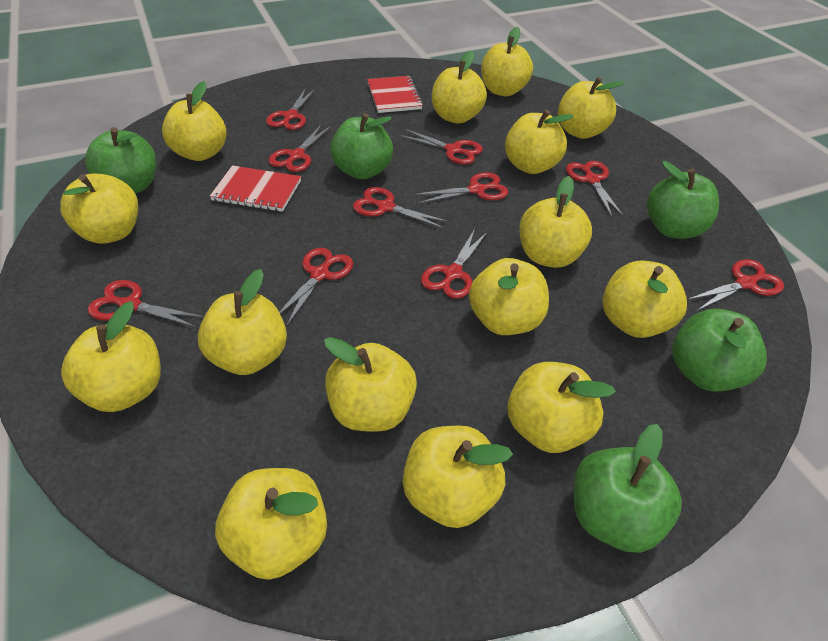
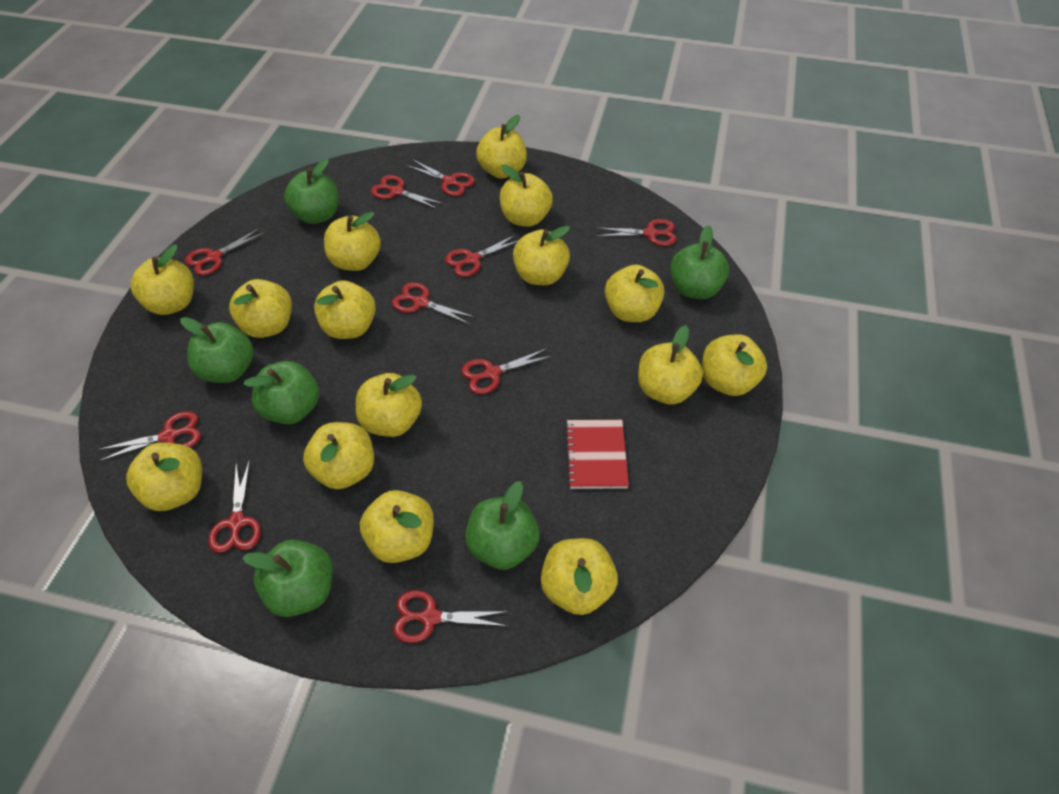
green apple: [85,127,156,193] [330,113,393,179] [574,424,682,553] [647,161,719,239] [672,309,767,392] = 5 -> [180,317,254,383] [242,540,333,617] [243,361,319,424] [284,159,339,224] [465,481,540,570] [671,225,729,299] = 6
red notebook: [210,165,301,212] [367,76,423,113] = 2 -> [565,420,629,489] = 1

